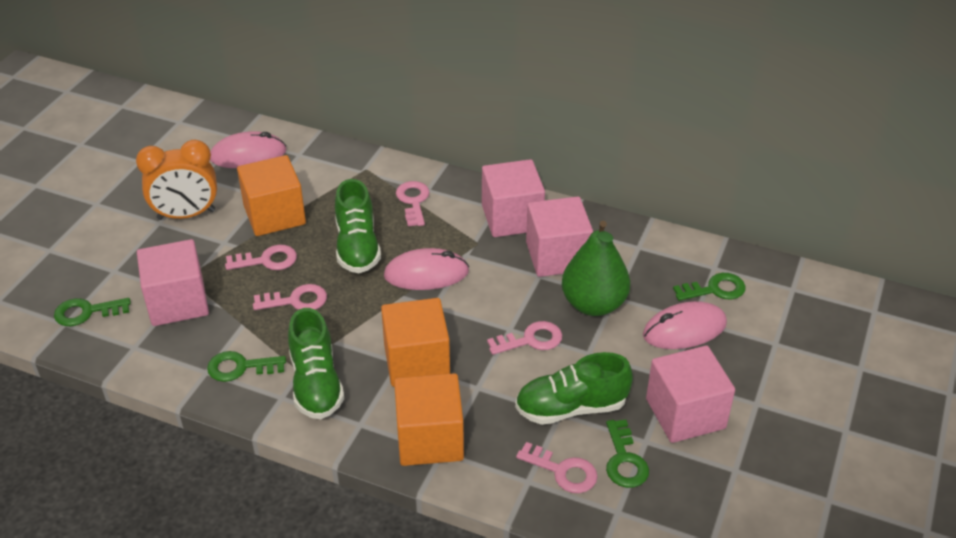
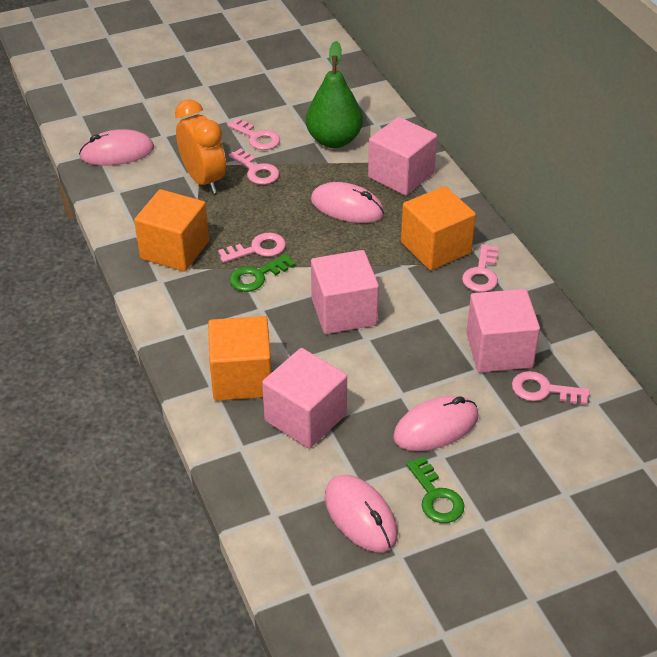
green key: [54,298,131,326] [207,351,286,382] [606,419,649,488] [673,273,746,301] = 4 -> [229,254,295,292] [406,457,465,523] = 2
green shoe: [288,308,344,419] [335,179,381,273] [515,352,633,425] = 3 -> none = 0
pink mouse: [210,131,286,168] [384,248,469,290] [643,301,727,349] = 3 -> [79,129,154,166] [311,182,385,223] [325,475,398,552] [393,396,478,451] = 4

